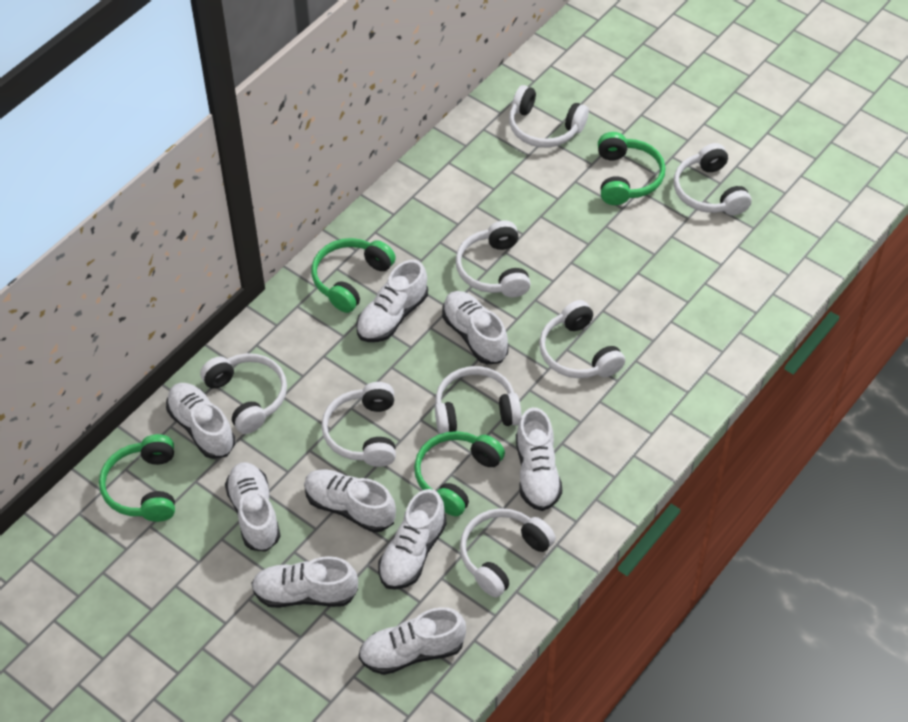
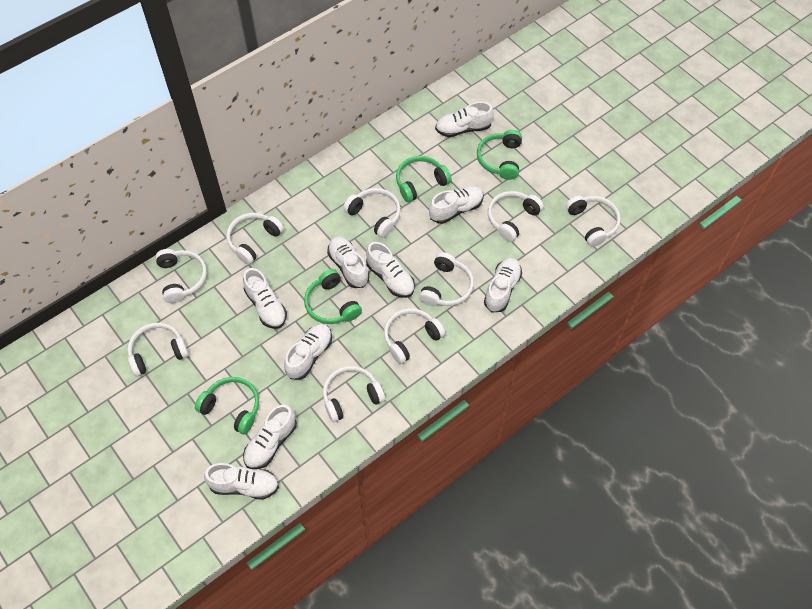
white headphones: [200,353,287,434] [321,382,396,467] [435,366,522,434] [456,220,531,297] [460,508,556,597] [509,85,589,147] [539,300,625,378] [674,143,752,216] = 8 -> [127,323,189,377] [155,249,207,303] [226,213,284,265] [323,366,385,422] [344,188,400,238] [384,308,445,364] [419,252,474,306] [488,191,544,242] [566,195,621,247] = 9

